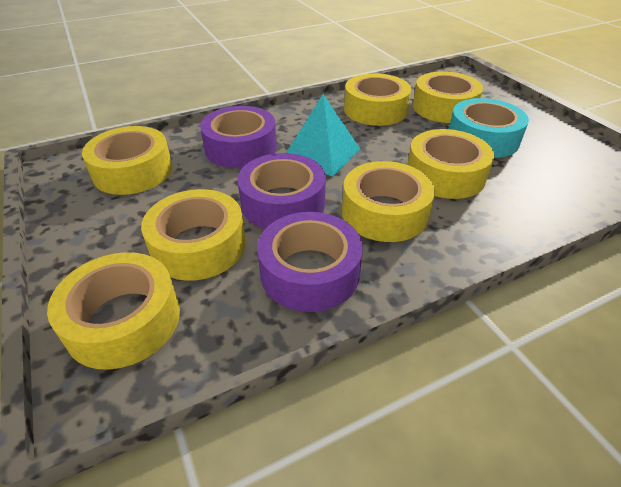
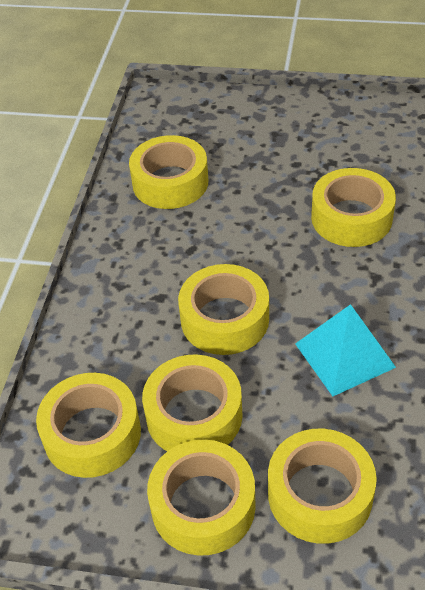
purple tape: [200,106,277,168] [237,153,326,229] [257,212,363,312] = 3 -> none = 0
turquoise tape: [449,98,529,158] = 1 -> none = 0

